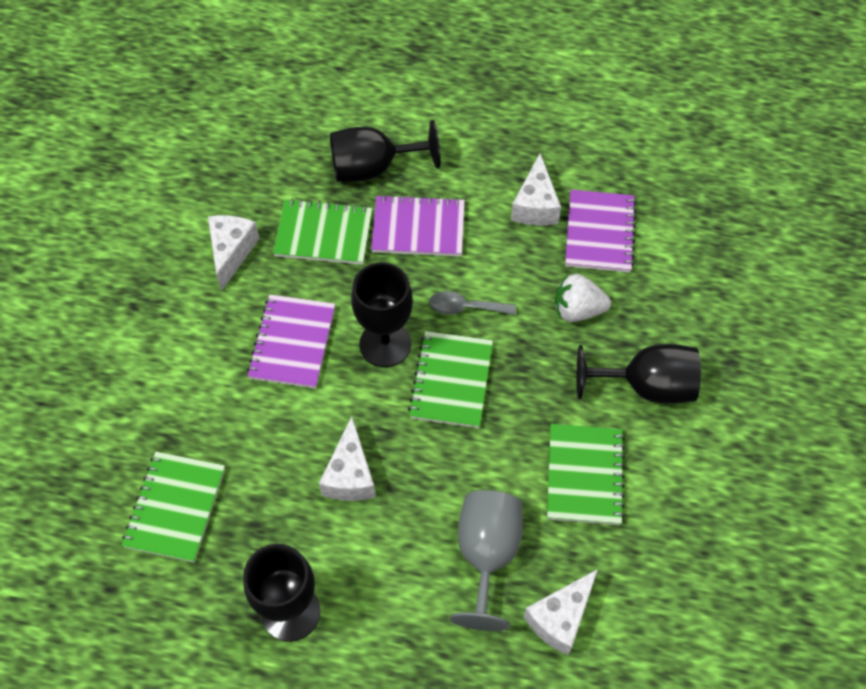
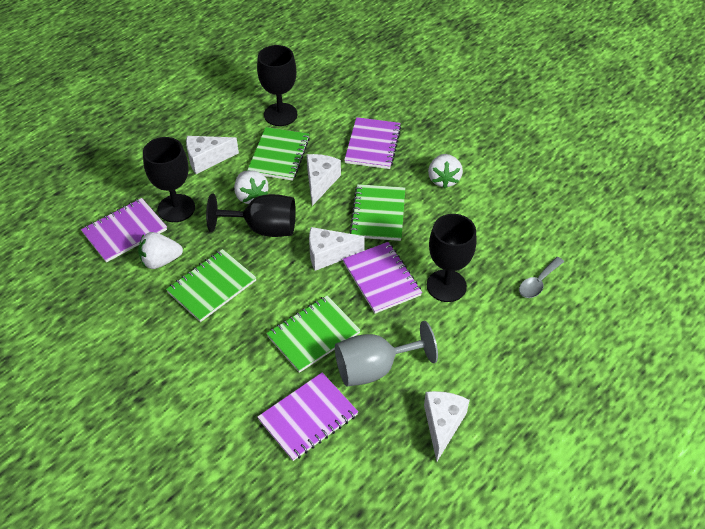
purple notebook: [247,294,335,389] [371,194,465,257] [565,189,637,273] = 3 -> [81,198,167,263] [257,372,358,461] [343,242,422,314] [344,117,401,169] = 4
white strawberry: [555,274,611,322] = 1 -> [138,232,183,269] [234,170,268,204] [428,154,463,188] = 3

